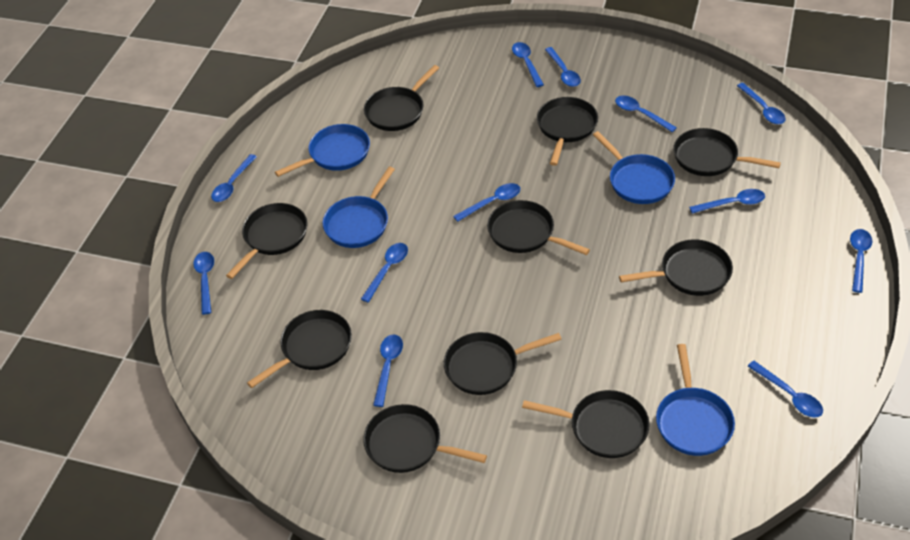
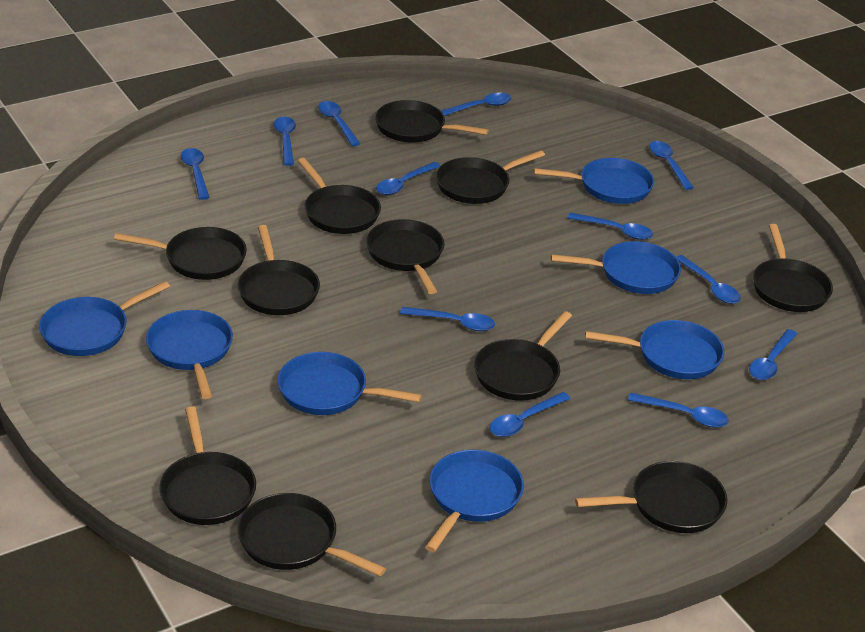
black pan: [226,203,307,279] [247,310,352,388] [363,404,487,473] [364,65,439,131] [444,332,562,395] [487,200,590,255] [522,390,650,458] [537,97,598,166] [619,239,733,296] [673,128,781,176] = 10 -> [114,227,247,280] [159,406,256,525] [237,493,386,576] [238,225,320,315] [298,158,381,234] [366,219,444,294] [375,100,489,143] [436,150,545,204] [474,311,572,401] [575,461,727,533] [753,224,833,312] = 11
blue pan: [275,124,370,177] [323,167,395,248] [593,131,675,204] [656,344,735,456] = 4 -> [39,281,170,356] [146,310,233,399] [278,352,422,415] [425,450,524,552] [534,158,654,204] [551,241,681,294] [585,320,724,379] = 7

